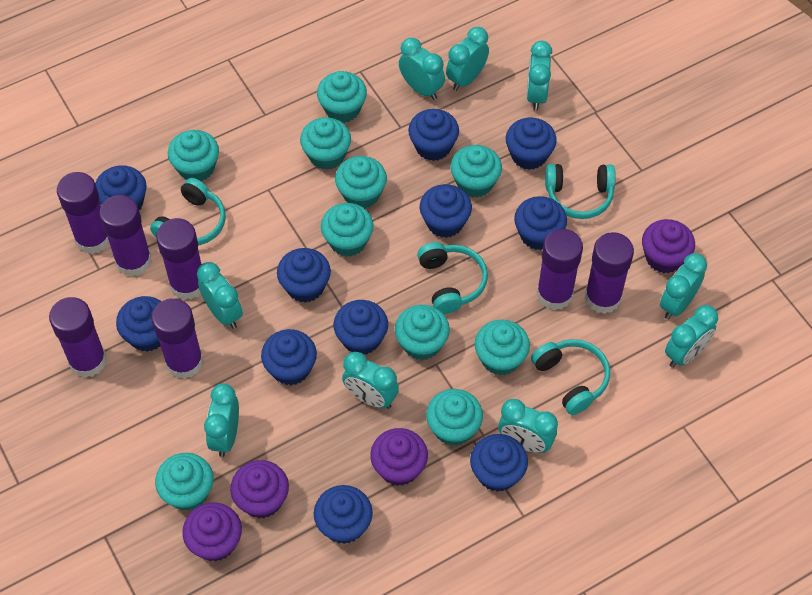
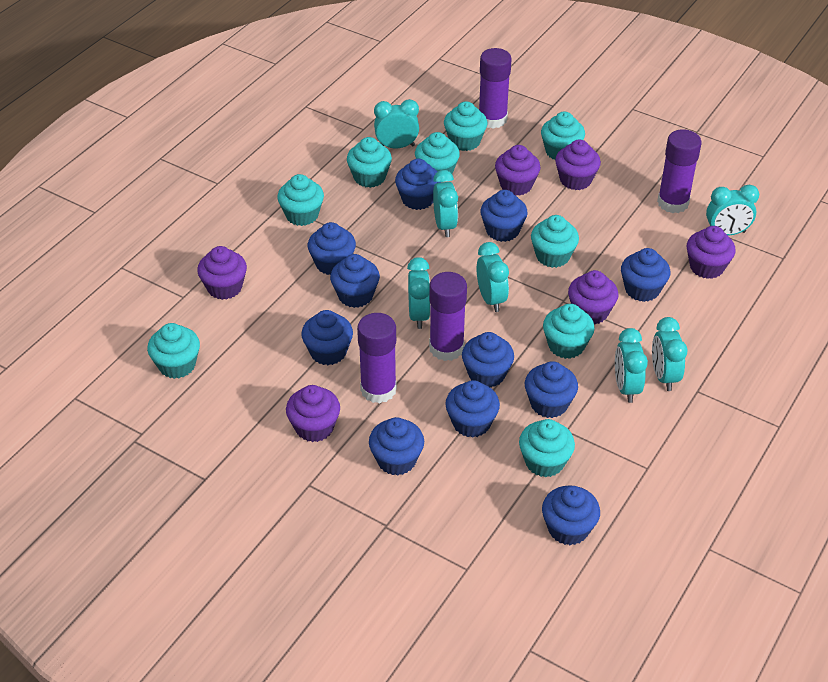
purple cupcake: [182,502,242,562] [230,460,289,518] [370,428,428,486] [642,219,695,273] = 4 -> [197,246,247,300] [286,385,340,442] [495,145,540,196] [555,139,601,190] [568,270,619,325] [687,226,735,279] = 6
purple glue stick: [49,297,107,378] [57,172,109,254] [99,195,152,277] [151,298,203,379] [156,218,202,300] [536,229,583,310] [585,232,634,314] = 7 -> [357,313,397,403] [429,272,467,361] [479,48,512,129] [657,129,702,213] = 4
turquoise clock: [197,262,243,329] [204,384,239,457] [342,352,399,409] [399,38,445,100] [446,27,489,91] [498,399,558,453] [527,41,552,111] [660,253,707,320] [665,305,718,368] = 9 -> [374,99,419,148] [407,257,431,329] [433,170,458,237] [477,242,509,312] [615,328,648,403] [652,317,688,391] [706,185,759,236] = 7
turquoise cupcake: [155,453,214,511] [168,130,219,181] [300,117,351,170] [317,71,367,123] [321,203,374,257] [335,156,387,208] [395,305,450,360] [426,389,483,446] [450,145,502,198] [475,319,530,375] = 10 -> [147,323,200,379] [277,174,324,226] [347,137,392,188] [415,132,460,174] [444,101,487,151] [519,419,575,477] [531,215,579,268] [541,112,585,160] [543,304,595,359] = 9
turquoise headphones: [150,178,226,246] [417,242,488,314] [531,339,610,415] [545,164,616,219] = 4 -> none = 0

